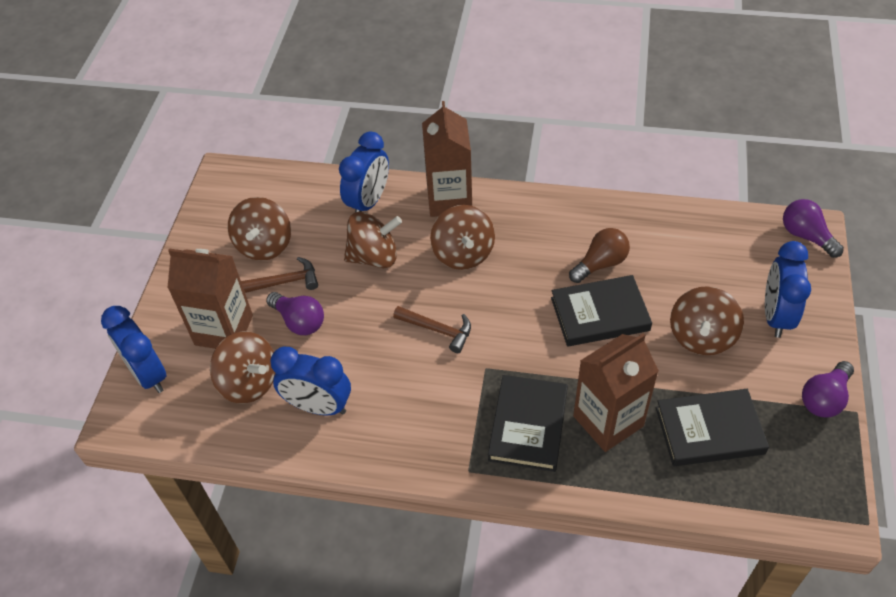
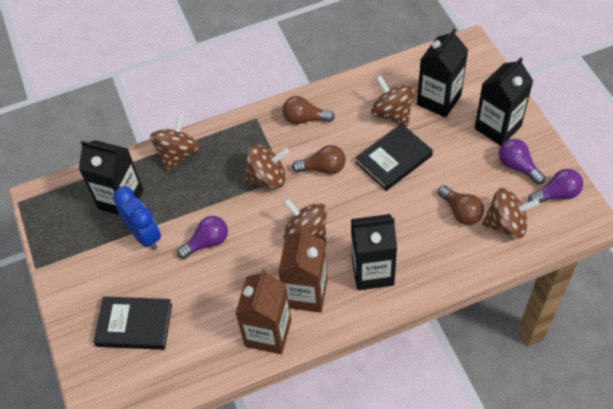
black book: [488,375,568,472] [551,275,652,346] [656,389,769,466] = 3 -> [93,296,172,350] [356,123,433,191] = 2
black carton: none = 0 -> [79,140,143,215] [351,214,397,290] [417,29,468,118] [474,57,533,146] = 4
blue clock: [101,306,166,393] [270,347,351,415] [339,132,389,212] [765,241,811,338] = 4 -> [113,186,161,250] = 1
brown carton: [167,248,253,349] [422,101,472,217] [573,333,659,452] = 3 -> [235,269,291,354] [278,227,327,313] = 2
brown hammer: [241,257,318,293] [393,306,471,353] = 2 -> none = 0
brown light bulb: [569,228,630,283] = 1 -> [282,96,335,124] [292,145,346,174] [438,185,484,225] = 3

